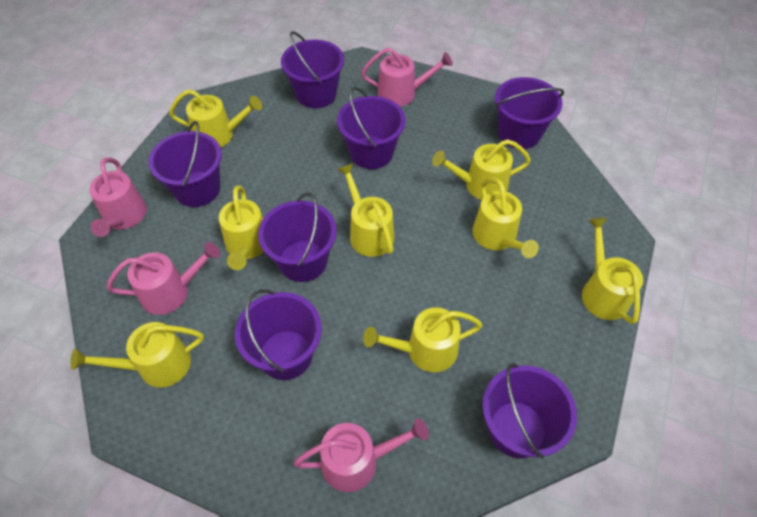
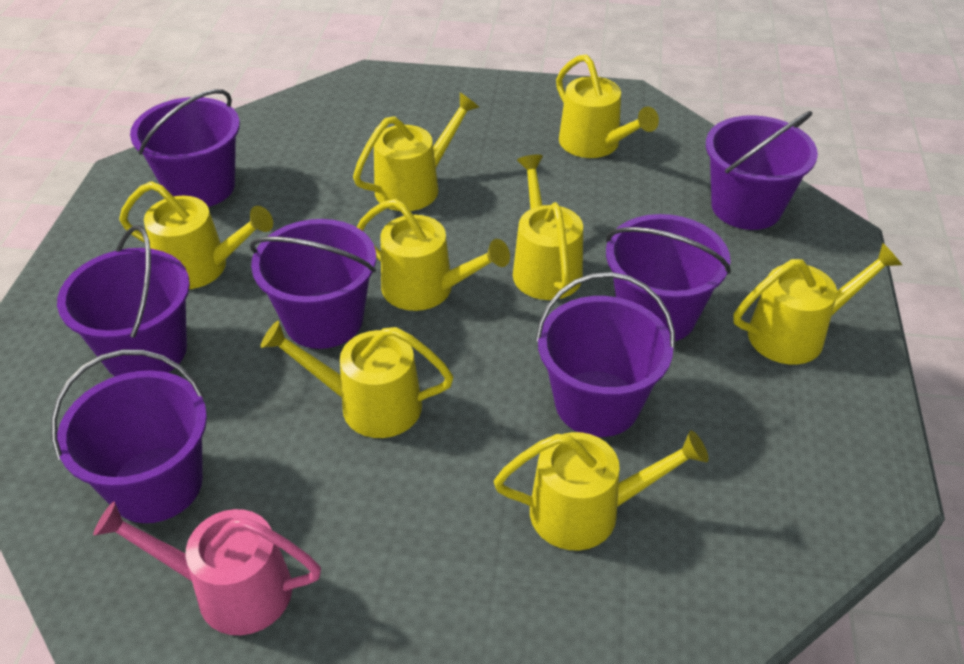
pink watering can: [89,157,147,237] [107,242,220,315] [294,418,429,492] [361,48,453,107] = 4 -> [93,502,321,635] = 1

